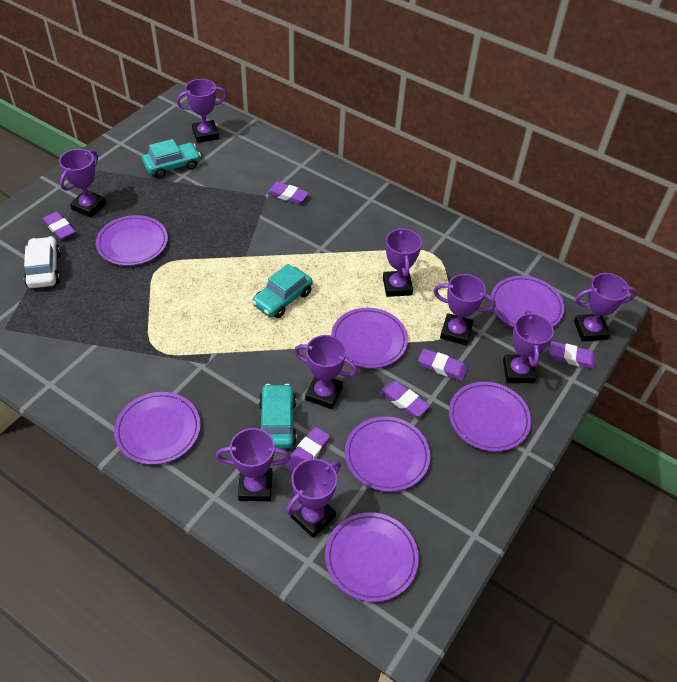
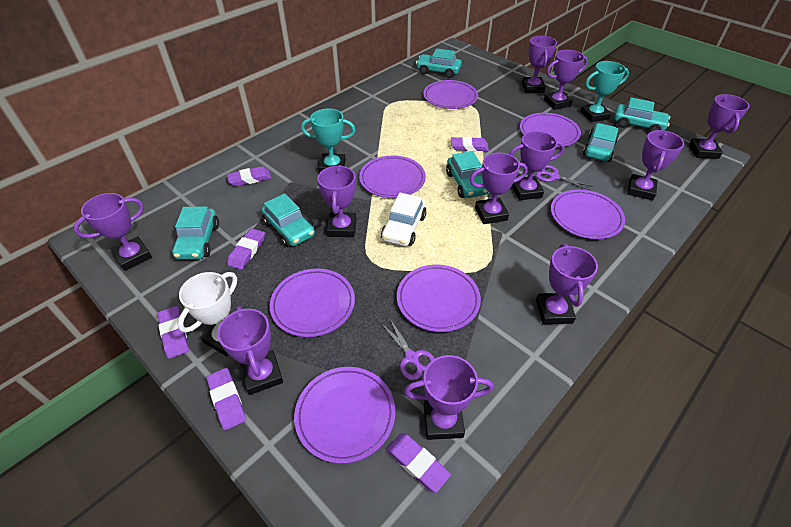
purple scissors: none = 0 -> [381,319,435,381] [536,165,593,191] = 2
purple trophy: [59,149,106,218] [176,79,227,143] [216,428,290,501] [286,459,341,538] [294,335,358,409] [383,227,422,297] [434,274,496,345] [503,311,554,383] [574,273,637,342] = 9 -> [73,193,152,271] [217,306,283,395] [317,165,356,237] [404,355,493,440] [470,152,528,224] [510,131,564,200] [522,36,557,93] [536,244,598,324] [544,50,588,110] [627,130,684,200] [689,94,750,159] = 11
turquoise car: [142,139,201,178] [252,264,313,318] [259,384,297,449] = 3 -> [172,206,219,259] [261,193,315,247] [416,48,462,78] [446,151,488,198] [583,123,619,162] [614,97,670,132] = 6
turquoise trophy: none = 0 -> [301,109,356,173] [580,61,629,122] = 2
white trophy: none = 0 -> [177,272,237,357] = 1

